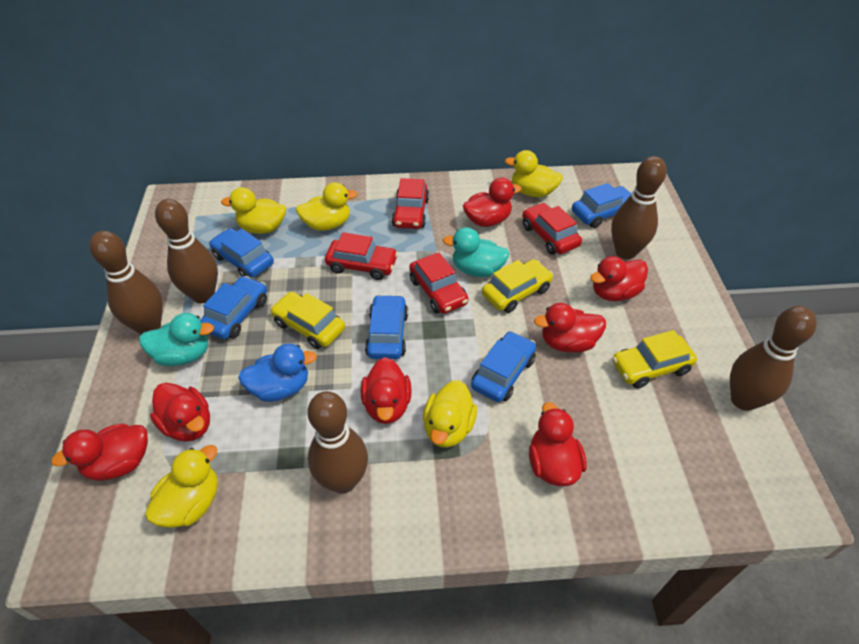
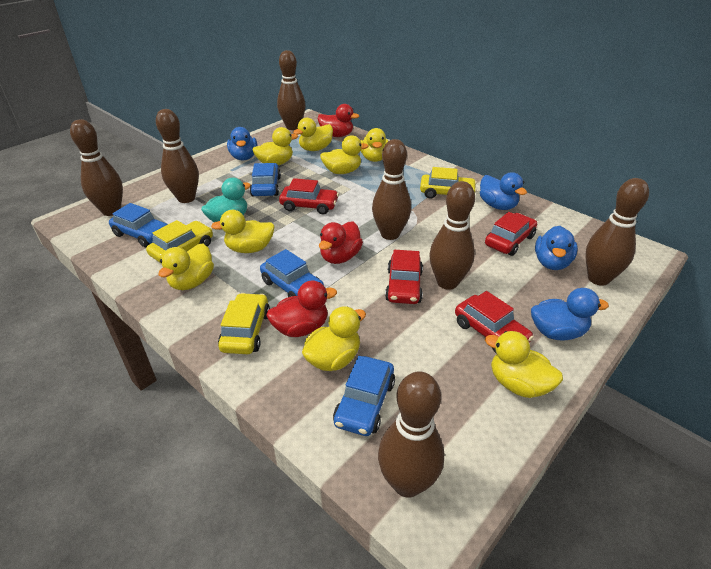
blue car: [200,276,267,339] [209,228,274,278] [365,295,408,359] [471,331,536,402] [572,183,631,228] = 5 -> [109,203,168,247] [250,163,281,196] [260,249,324,297] [333,356,395,436] = 4
blue duck: [238,343,317,402] = 1 -> [227,127,257,160] [480,172,527,210] [531,288,609,341] [535,226,578,270] = 4
brown bowling pin: [89,231,163,335] [155,199,218,303] [307,391,368,493] [611,156,667,259] [730,306,817,411] = 5 -> [70,119,123,216] [156,109,199,203] [277,50,306,130] [372,139,411,240] [378,371,444,498] [429,181,475,290] [585,178,649,286] = 7
red duck: [51,424,148,481] [150,383,210,442] [361,357,412,424] [463,178,521,227] [529,402,587,486] [534,303,606,353] [590,256,648,301] = 7 -> [266,281,337,337] [318,104,359,137] [319,221,363,264] = 3
turquoise duck: [139,313,214,366] [443,227,510,277] = 2 -> [201,178,251,222] = 1
yellow duck: [145,445,218,528] [221,187,286,234] [296,182,358,231] [423,380,477,448] [505,150,563,197] = 5 -> [159,244,214,290] [211,210,275,253] [252,127,298,165] [293,117,333,151] [302,306,366,371] [320,135,369,174] [360,128,388,162] [485,331,563,398] = 8

